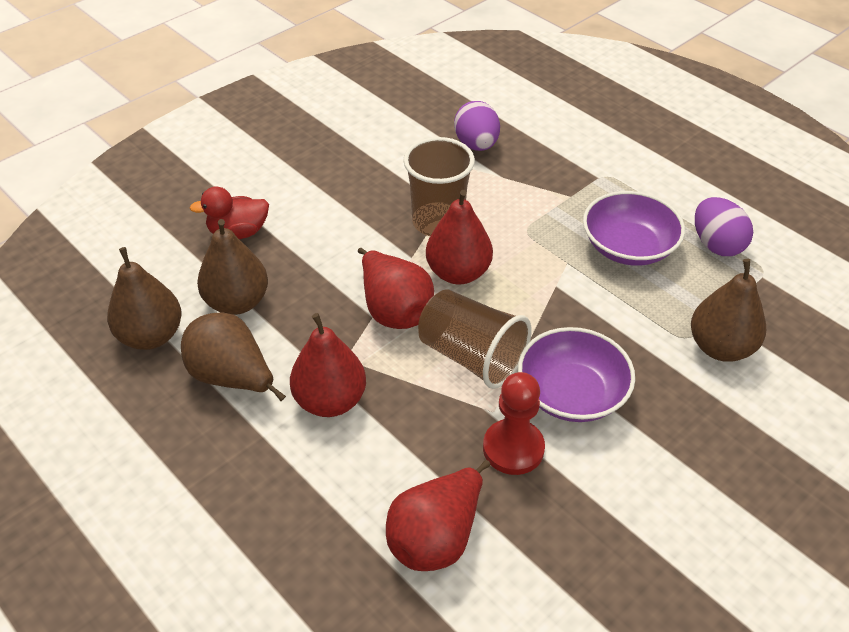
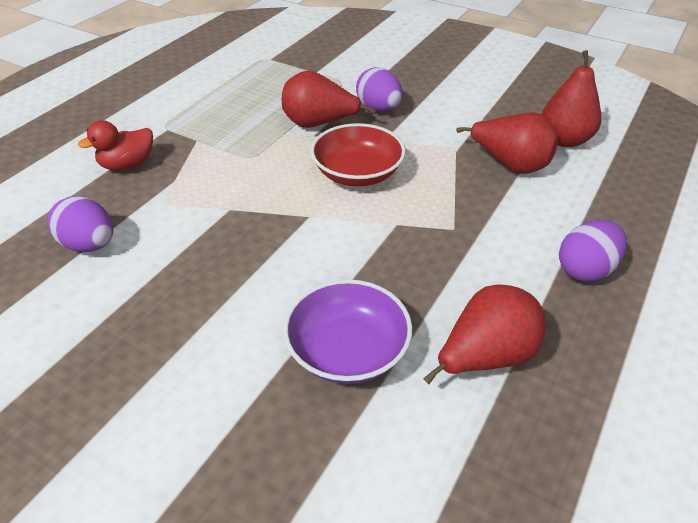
brown cup: [403,137,475,236] [418,289,532,389] = 2 -> none = 0
brown pear: [107,247,182,350] [181,313,286,401] [197,219,268,315] [691,259,766,362] = 4 -> none = 0
purple bowl: [518,327,635,422] [583,191,685,266] = 2 -> [283,279,412,384] = 1
purple egg: [454,101,500,151] [695,197,753,256] = 2 -> [48,196,113,252] [356,67,402,112] [559,220,627,282] = 3
red bowl: none = 0 -> [311,123,406,186] = 1
red pawn: [483,372,545,475] = 1 -> none = 0

